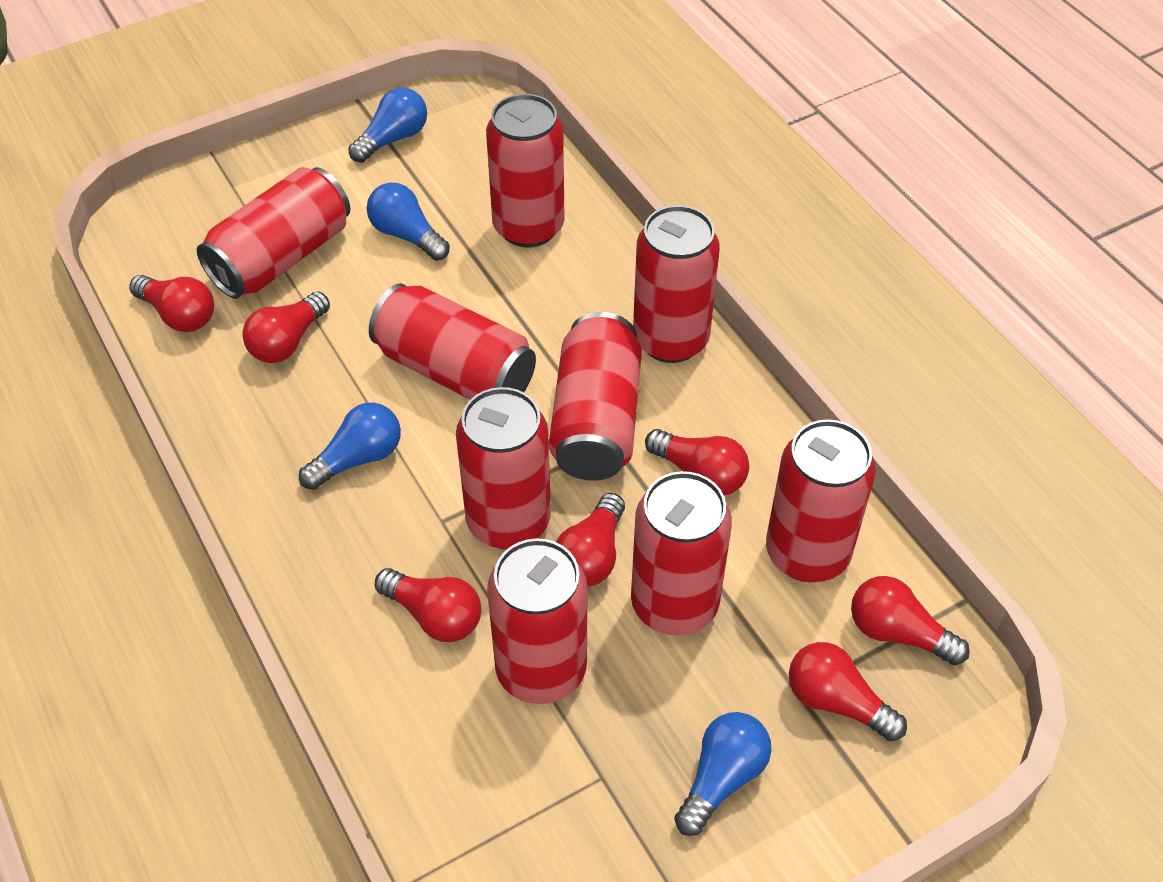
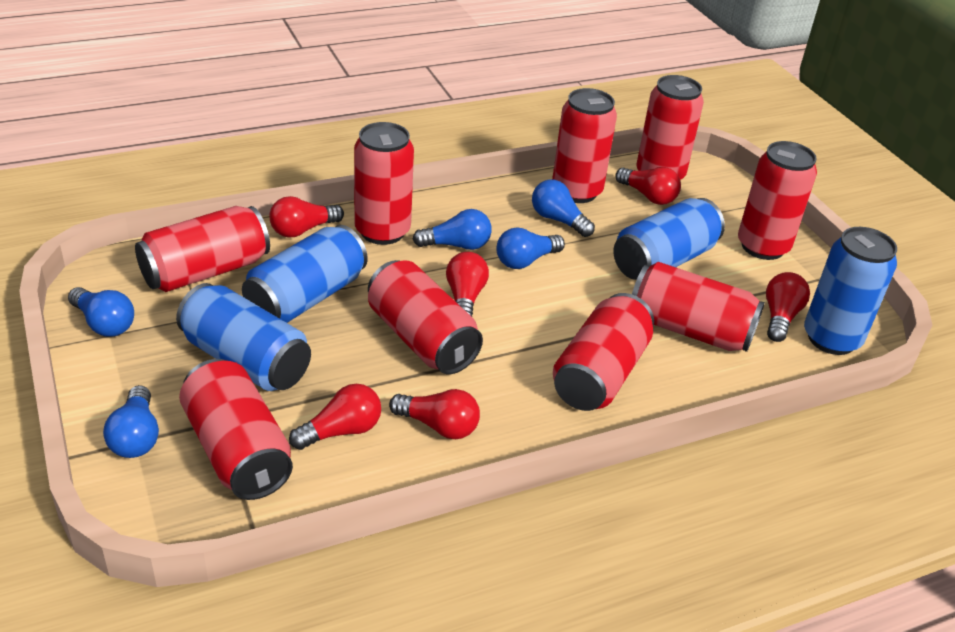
blue can: none = 0 -> [176,283,311,391] [242,225,368,323] [613,198,725,280] [804,227,897,355] = 4
blue light bulb: [299,403,401,490] [348,88,427,163] [367,183,450,261] [674,712,771,836] = 4 -> [68,287,134,337] [103,385,159,458] [412,209,492,250] [496,228,565,269] [532,179,595,237] = 5
red light bulb: [129,275,214,332] [242,291,330,363] [375,568,481,642] [556,493,625,587] [645,429,749,496] [789,642,907,741] [851,576,970,665] = 7 -> [269,196,344,237] [289,384,381,450] [389,389,480,439] [446,252,489,317] [615,167,681,205] [766,272,810,342] = 6

